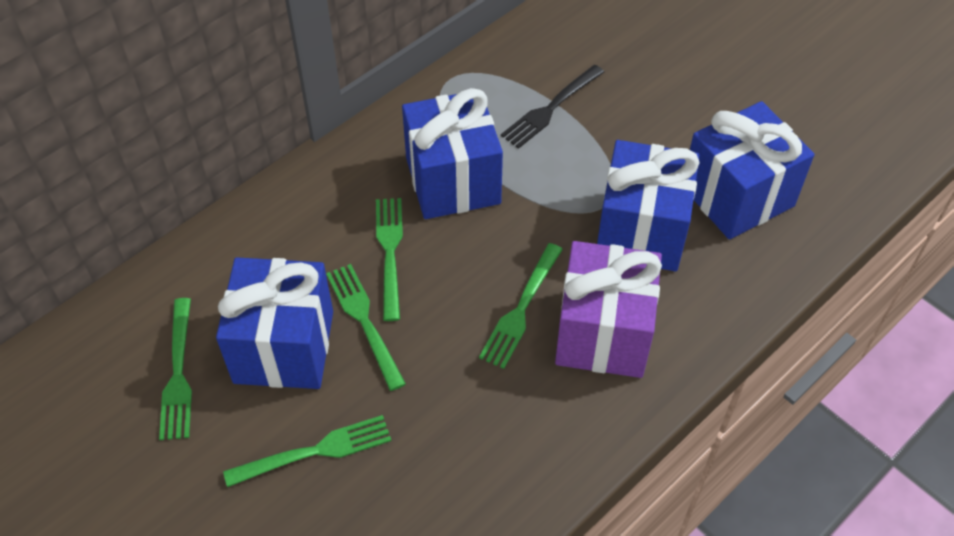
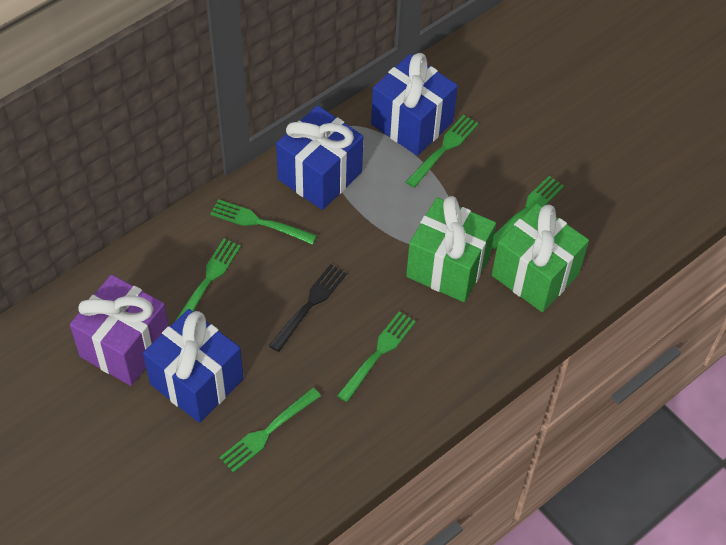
blue gift: [216,257,333,389] [402,88,503,219] [597,140,700,271] [690,101,814,239] = 4 -> [143,309,243,423] [276,105,363,210] [371,53,458,156] = 3
green fork: [159,298,192,440] [223,415,391,487] [326,264,406,391] [376,198,403,321] [479,243,563,369] = 5 -> [175,239,241,321] [210,199,317,245] [219,388,321,473] [337,311,416,402] [406,115,479,188] [492,176,564,249] = 6
green gift: none = 0 -> [406,196,496,302] [492,204,589,312] = 2

